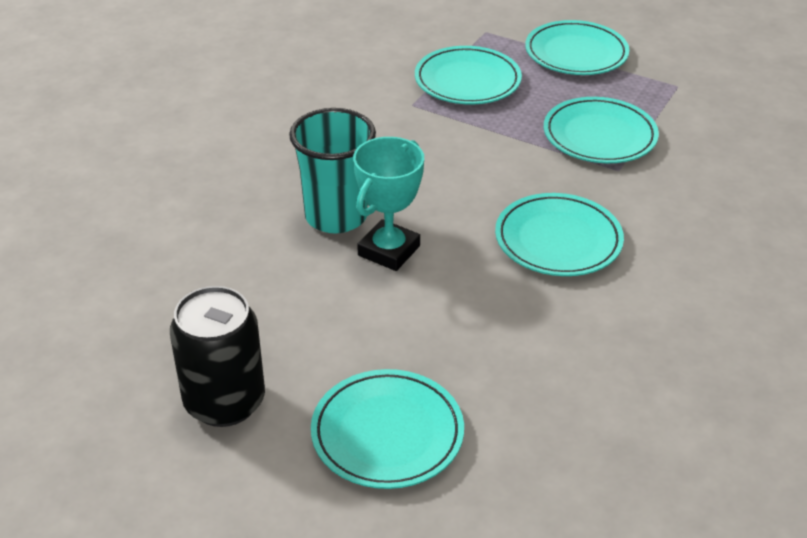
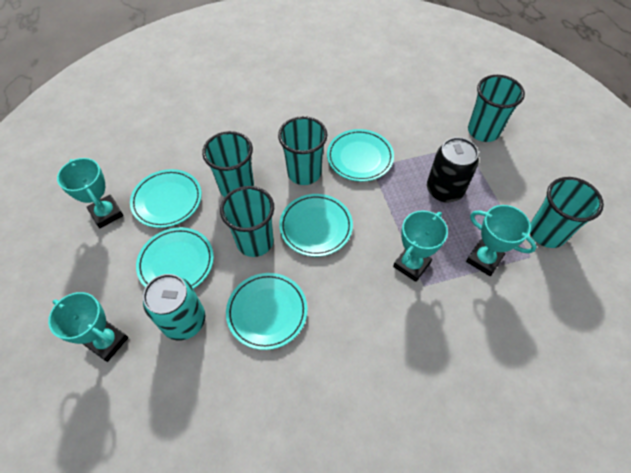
turquoise can: none = 0 -> [143,274,205,340] = 1
turquoise cup: [289,108,376,233] = 1 -> [202,131,254,197] [220,186,274,257] [278,116,327,185] [468,75,525,142] [530,177,604,248] = 5
turquoise trophy: [353,137,424,271] = 1 -> [48,292,128,362] [57,158,123,228] [393,210,448,282] [466,205,537,276] = 4

